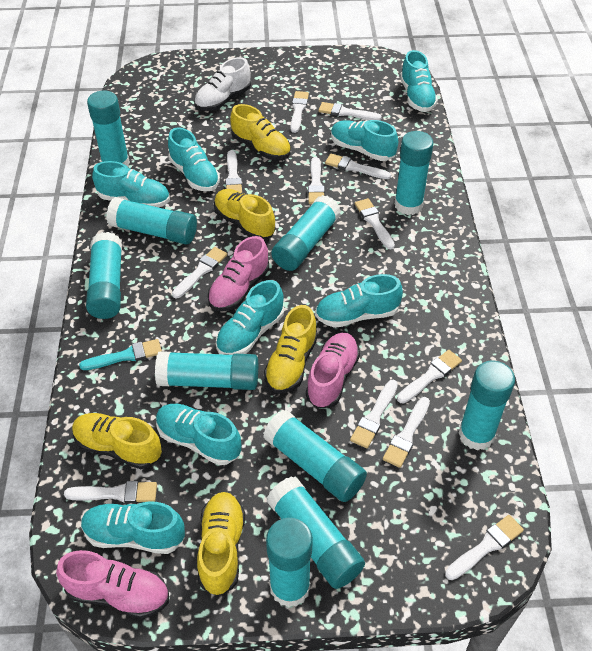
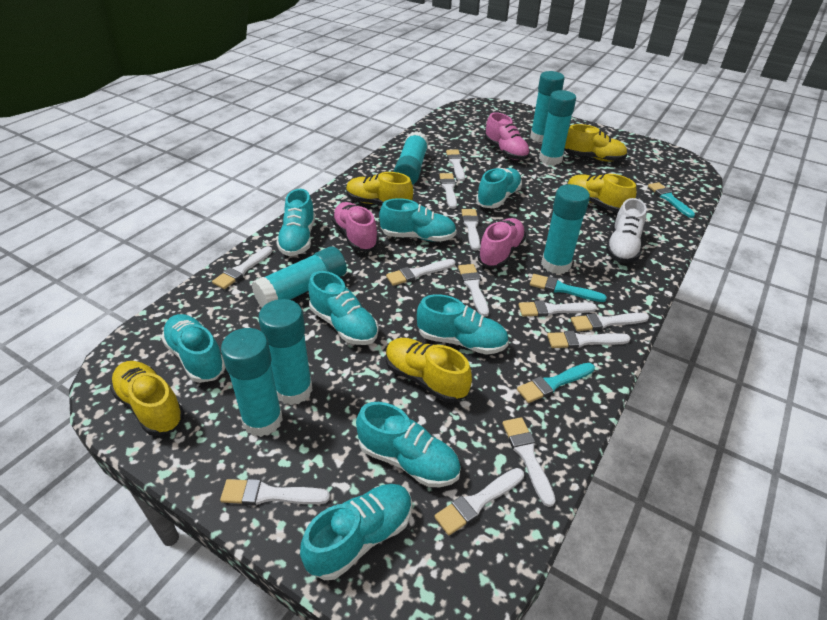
turquoise brush: [79,339,162,370] = 1 -> [517,363,595,403] [530,274,607,302] [648,182,695,218] = 3
turquoise glue stick: [86,232,122,319] [87,90,130,167] [106,197,197,244] [155,351,258,390] [263,410,367,502] [266,518,313,608] [267,476,365,589] [271,195,341,271] [394,131,434,215] [458,361,515,450] = 10 -> [221,328,283,437] [252,246,347,308] [258,299,313,405] [394,131,429,185] [530,71,565,142] [539,90,576,165] [541,184,590,274] = 7

